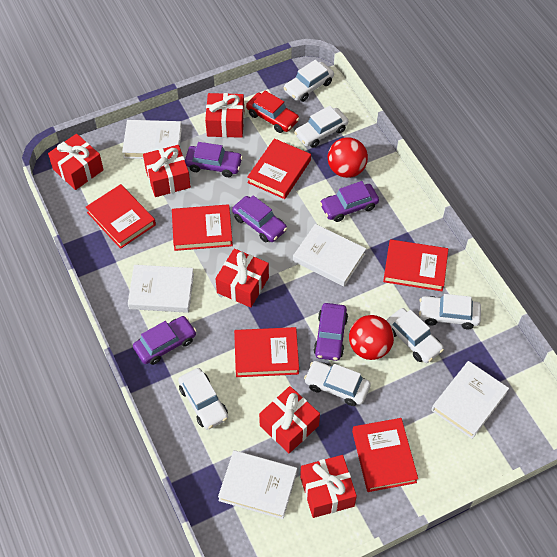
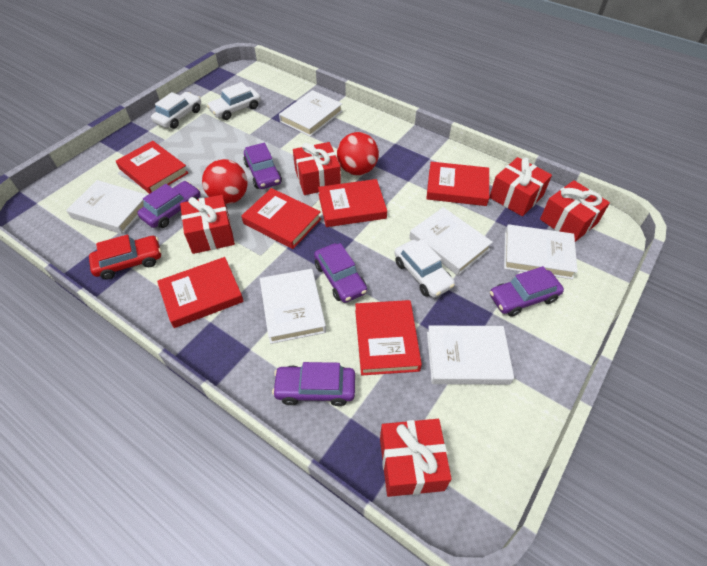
red gift: [48,134,104,190] [143,145,191,197] [205,93,244,138] [215,248,269,308] [259,386,320,453] [300,455,357,518] = 6 -> [180,195,235,254] [293,142,341,195] [380,419,452,497] [489,157,552,216] [540,180,610,242] = 5
white book: [122,120,182,159] [128,265,194,313] [218,450,297,519] [293,224,366,287] [432,361,509,439] = 5 -> [66,180,147,234] [260,269,326,344] [279,90,343,137] [409,207,493,276] [427,325,514,385] [504,224,578,279] = 6
white car: [178,368,228,429] [284,60,334,102] [294,106,348,148] [304,361,371,406] [386,308,444,363] [419,294,481,329] = 6 -> [151,92,201,129] [207,82,261,120] [394,239,455,298] = 3

